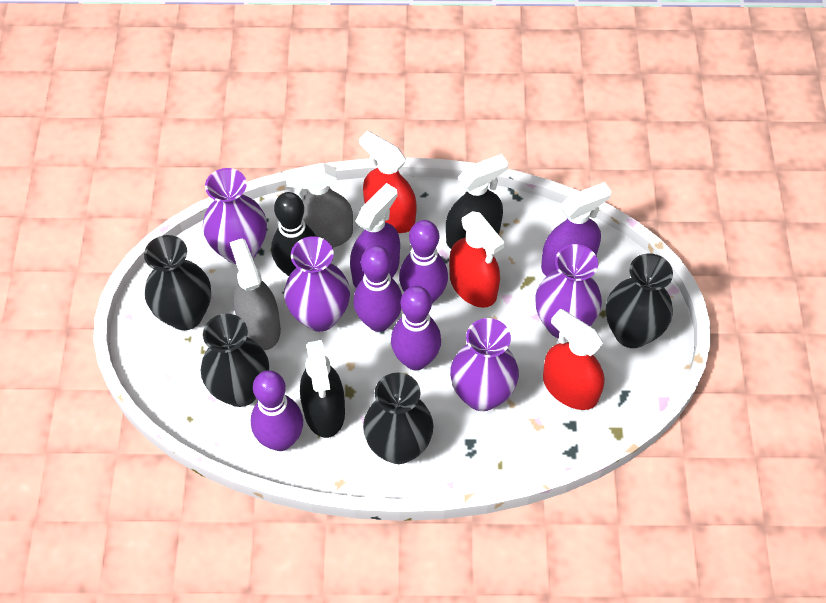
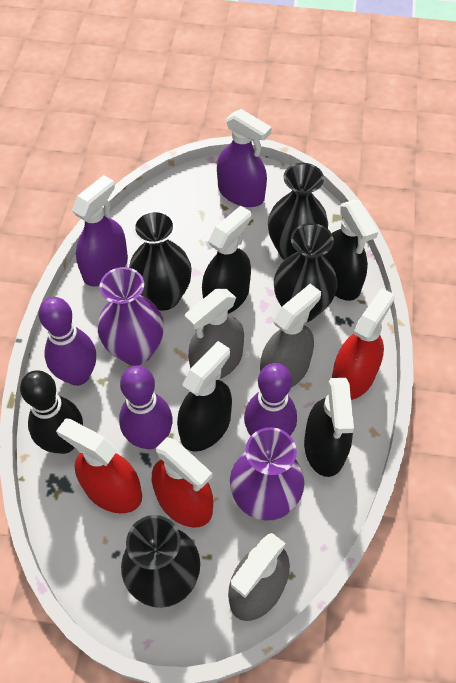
black spray bottle: [300,340,345,438] [446,154,508,249] = 2 -> [177,341,232,452] [202,206,251,314] [304,378,354,477] [323,200,378,301] = 4
grey spray bottle: [230,238,281,350] [284,163,353,248] = 2 -> [185,289,244,379] [228,533,290,621] [260,284,321,388] = 3
purple bowling pin: [251,370,303,451] [353,245,402,332] [391,286,441,370] [399,220,448,303] = 4 -> [39,297,96,386] [119,366,173,449] [244,363,297,436] = 3
purple vase: [203,168,267,264] [284,236,350,332] [450,318,519,411] [535,244,602,338] = 4 -> [98,267,164,366] [230,427,304,521] = 2

